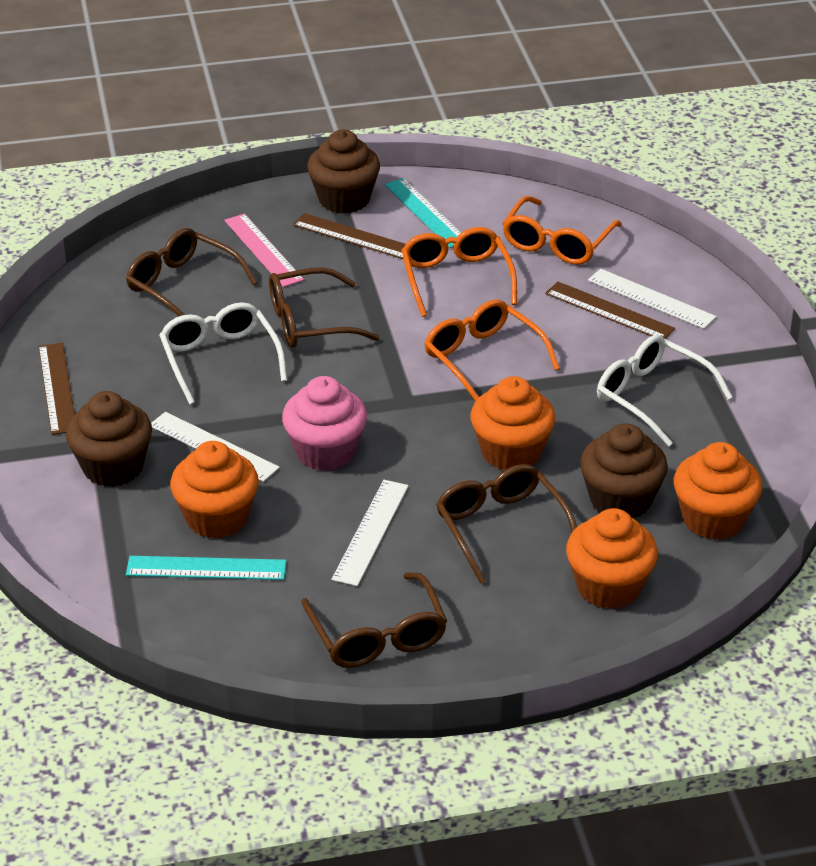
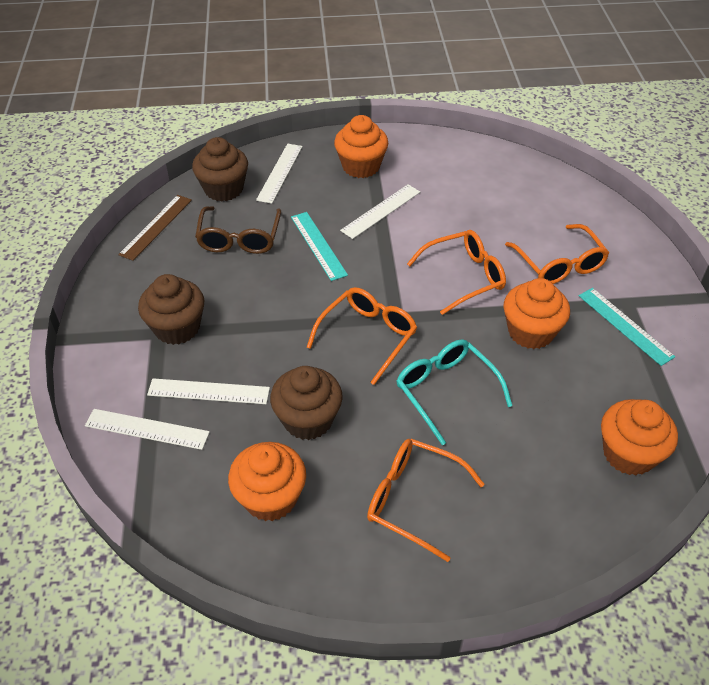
brown glasses: [126,228,257,316] [269,267,380,348] [301,572,447,668] [436,464,577,584] = 4 -> [195,206,281,254] = 1
brown ruler: [38,343,75,435] [293,213,406,259] [545,282,675,339] = 3 -> [118,195,192,261] = 1
orange glasses: [401,227,517,317] [424,300,560,401] [502,196,622,265] = 3 -> [307,287,417,385] [367,439,485,562] [407,230,506,315] [505,224,609,284] = 4
pink cupcake: [282,376,367,471] = 1 -> none = 0
pink ruler: [224,214,304,287] = 1 -> none = 0
turquoise glasses: none = 0 -> [397,339,512,445] = 1
white glasses: [159,302,287,405] [597,335,733,447] = 2 -> none = 0
white ruler: [151,412,280,482] [332,480,409,586] [588,269,716,329] = 3 -> [85,409,210,450] [147,378,270,404] [256,144,303,204] [340,184,420,239] = 4

